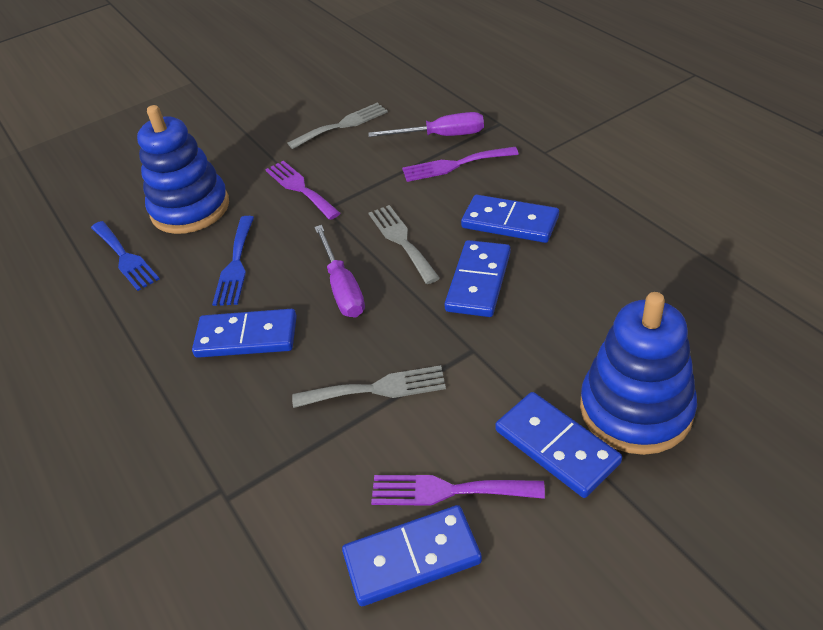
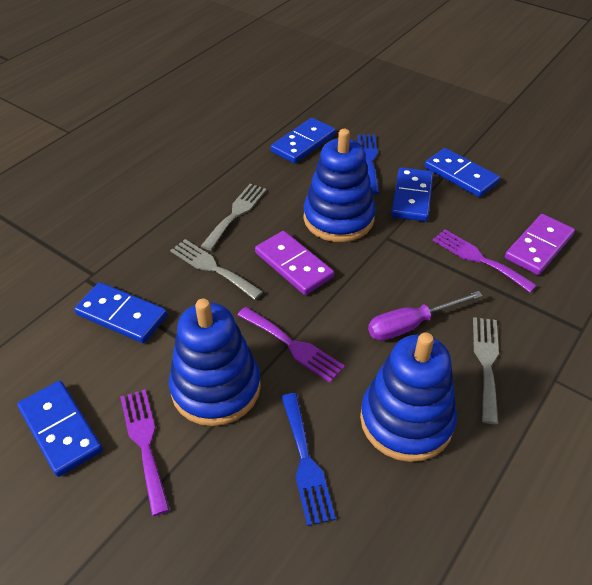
blue stacking toy: [137,105,229,234] [580,292,697,455] = 2 -> [169,299,261,426] [304,129,376,242] [360,332,457,462] = 3
purple domino: none = 0 -> [255,231,334,295] [505,214,575,275] = 2
purple screwdriver: [314,225,365,317] [368,112,484,137] = 2 -> [368,291,483,341] = 1

